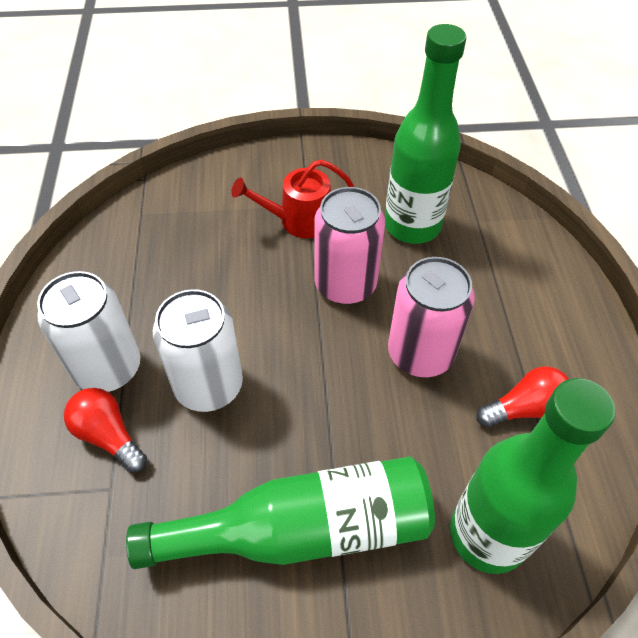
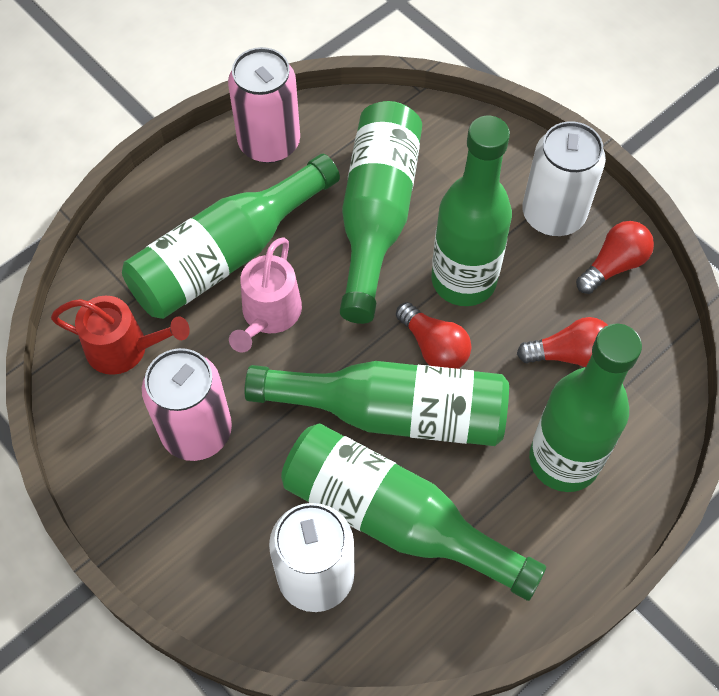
green bottle: [126,456,435,569] [385,24,466,244] [450,378,616,574] = 3 -> [122,154,340,319] [244,361,509,446] [281,424,546,601] [340,101,422,324] [432,116,512,306] [529,323,642,492] = 6
pink watering can: none = 0 -> [229,237,302,353] = 1
red light bulb: [64,388,147,473] [476,366,569,428] = 2 -> [396,302,471,369] [517,317,608,367] [576,221,654,294] = 3

